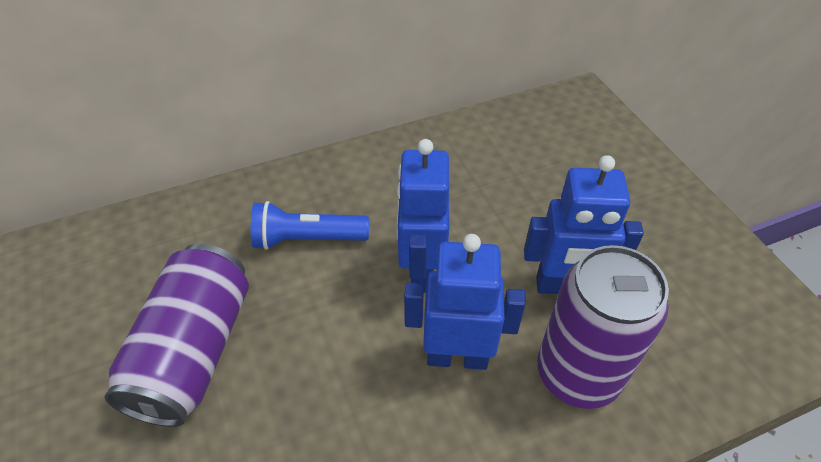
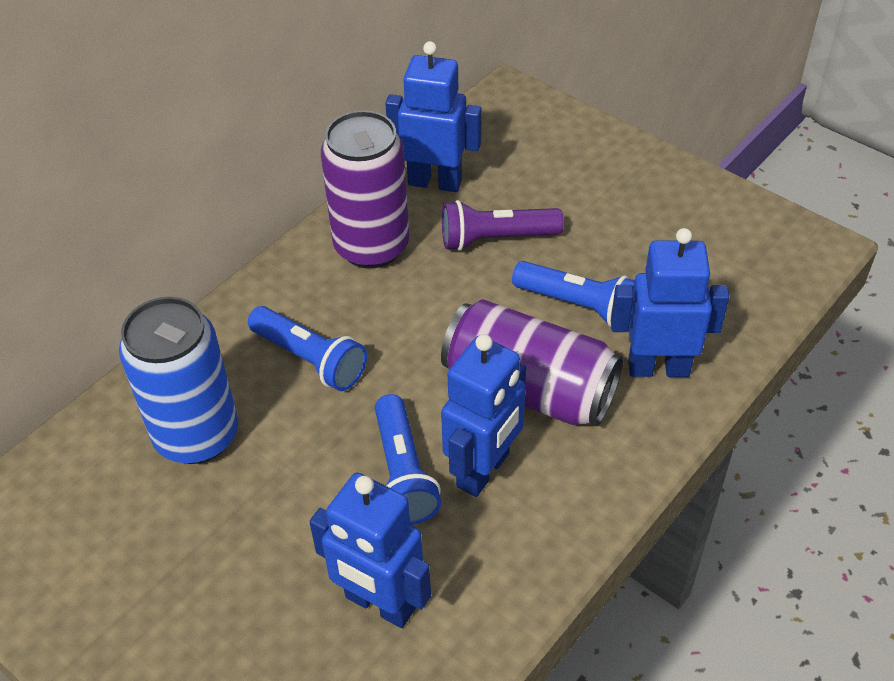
blue can: none = 0 -> [119,297,238,464] = 1
blue flashlight: [251,201,369,250] = 1 -> [248,306,367,391] [375,394,441,525] [512,261,635,327] = 3
blue robot: [397,139,449,293] [404,234,526,370] [524,155,644,294] = 3 -> [309,473,431,628] [385,41,482,192] [441,334,526,497] [611,228,729,377] = 4
purple flashlight: none = 0 -> [442,200,564,251] = 1

